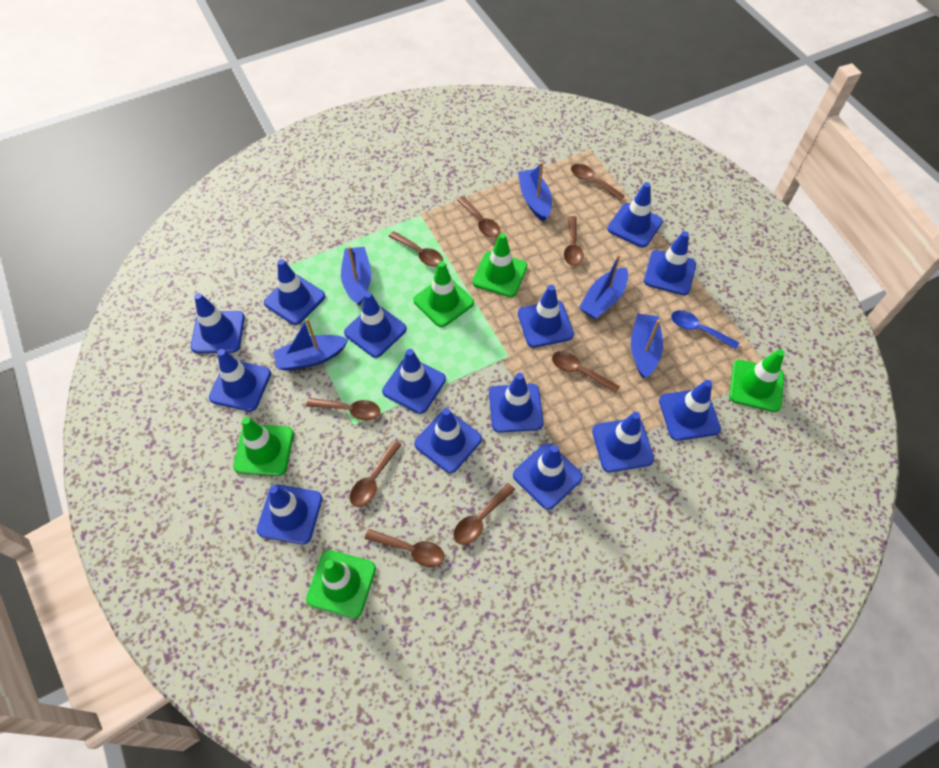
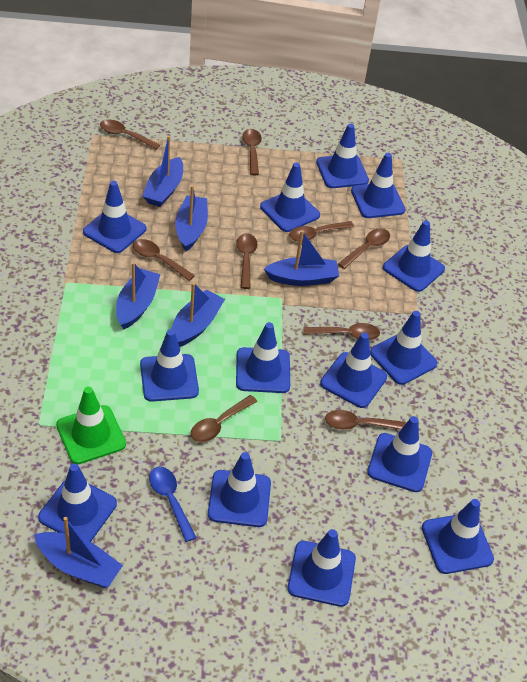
blue boat: [273,318,348,371] [341,246,371,306] [518,162,552,222] [579,254,628,319] [631,314,663,378] = 5 -> [34,517,123,588] [116,262,161,330] [142,136,183,207] [171,282,225,347] [175,185,208,251] [264,230,339,286] = 6
green traffic cone: [233,417,294,476] [306,550,376,618] [413,261,474,327] [473,233,527,297] [729,349,785,412] = 5 -> [56,386,126,464] = 1

